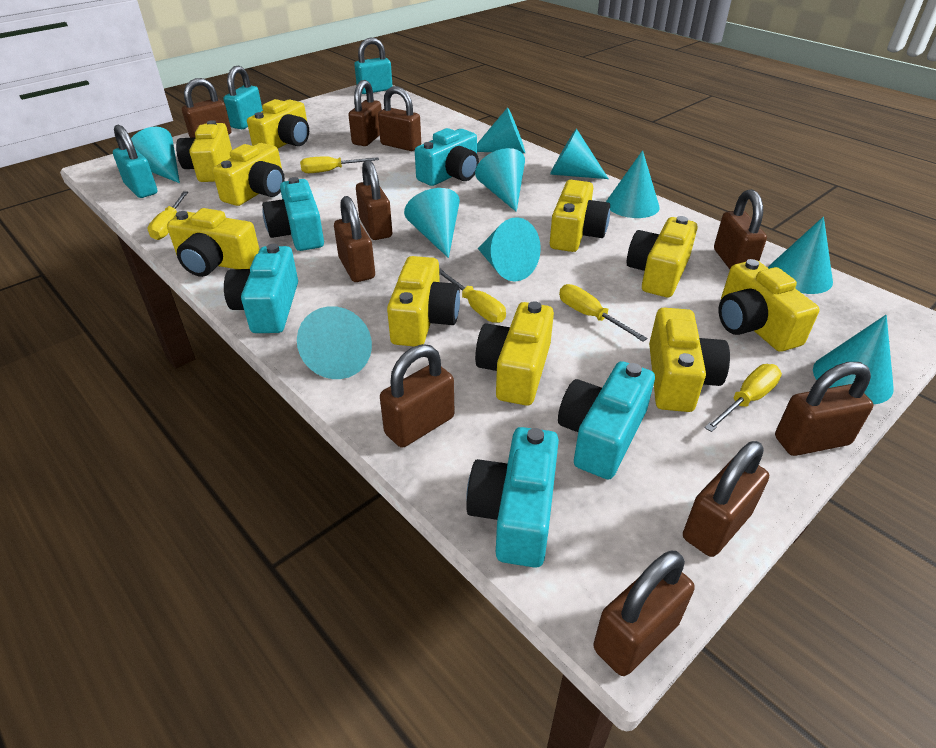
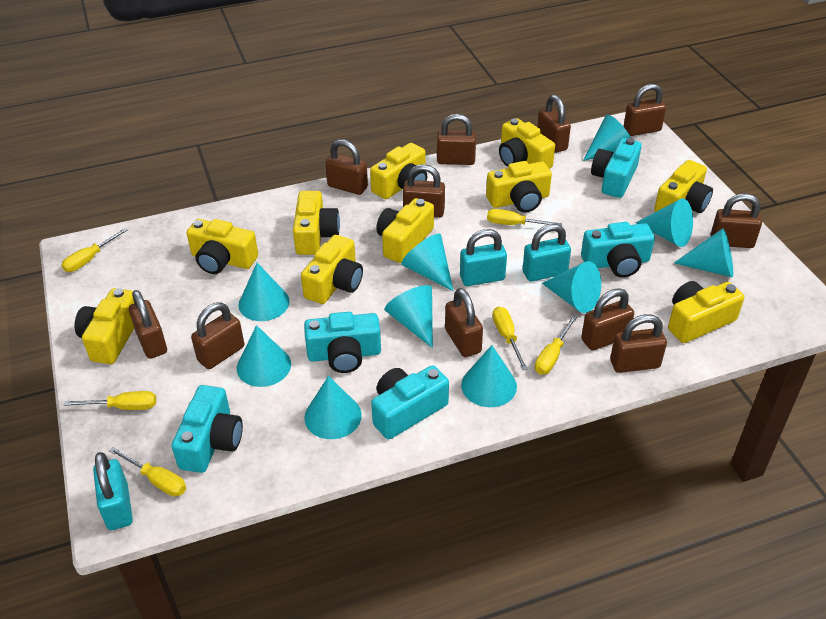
brown padlock: [182,78,231,138] [334,196,375,282] [348,80,382,146] [356,160,392,240] [378,86,421,151] [380,344,455,448] [593,551,695,676] [683,441,769,557] [714,189,767,269] [775,362,874,456] = 10 -> [129,290,167,359] [191,302,244,369] [325,139,368,195] [403,164,445,218] [437,114,476,165] [445,288,483,357] [538,95,571,153] [581,288,634,351] [610,314,667,373] [623,84,666,136] [711,193,762,248] = 11
yellow screwdriver: [147,192,188,240] [300,156,379,173] [439,269,506,323] [559,284,648,341] [704,364,782,432] = 5 -> [61,228,128,272] [64,391,156,410] [109,447,186,497] [487,209,562,226] [492,306,528,370] [535,316,577,375] = 6

